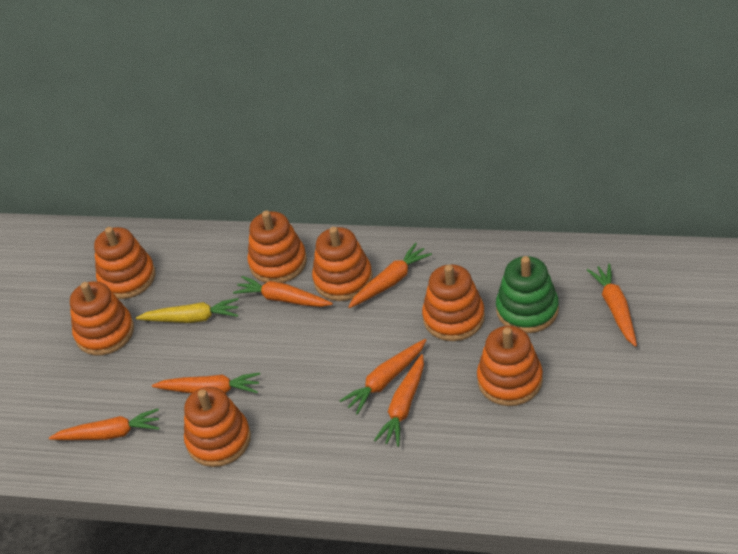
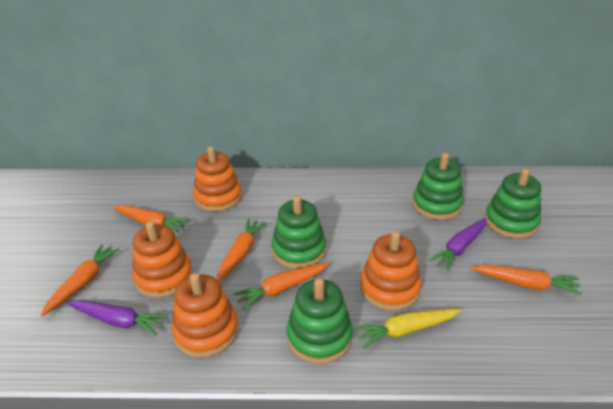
green stacking toy: [496,256,559,333] = 1 -> [272,196,326,269] [287,278,353,364] [413,153,464,220] [485,168,541,238] = 4
orange carrot: [49,409,159,440] [152,373,260,394] [233,276,333,307] [339,339,426,415] [348,243,432,308] [374,354,424,447] [587,264,637,347] = 7 -> [41,244,120,316] [113,205,190,233] [217,219,267,282] [233,263,329,310] [471,265,582,296] = 5
orange stacking toy: [70,281,134,355] [94,227,155,299] [184,387,251,467] [247,211,307,283] [312,227,372,301] [422,264,485,341] [477,326,543,406] = 7 -> [132,221,193,298] [172,273,238,358] [193,147,242,211] [360,231,421,311] = 4
purple carrot: none = 0 -> [67,300,168,335] [429,218,487,271] = 2

